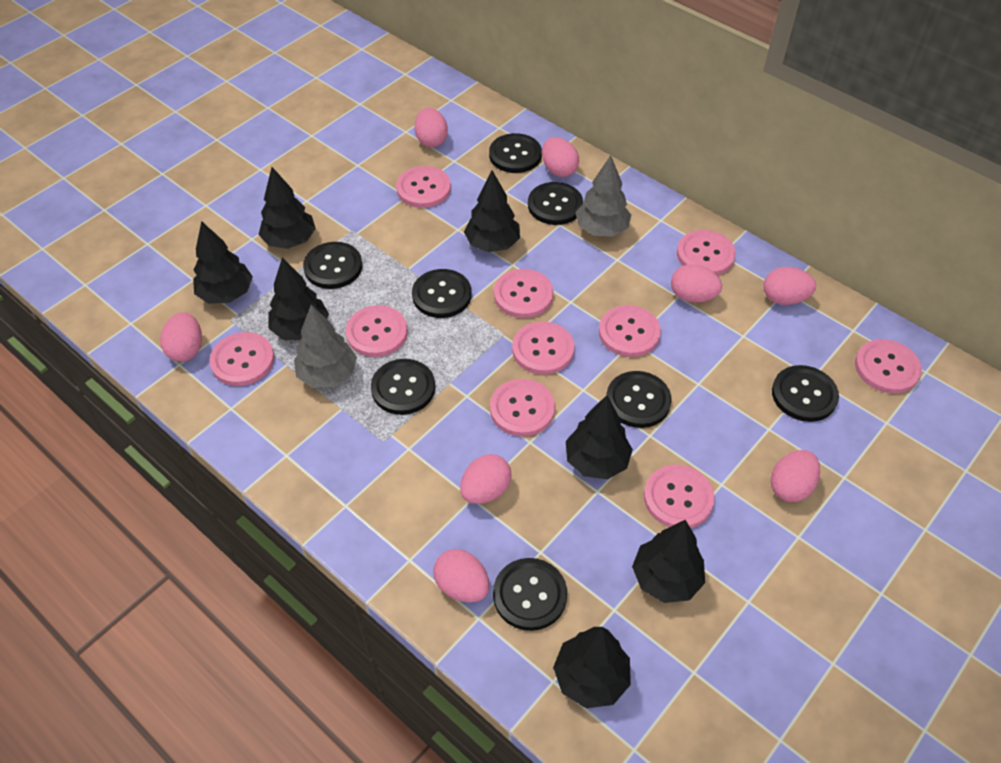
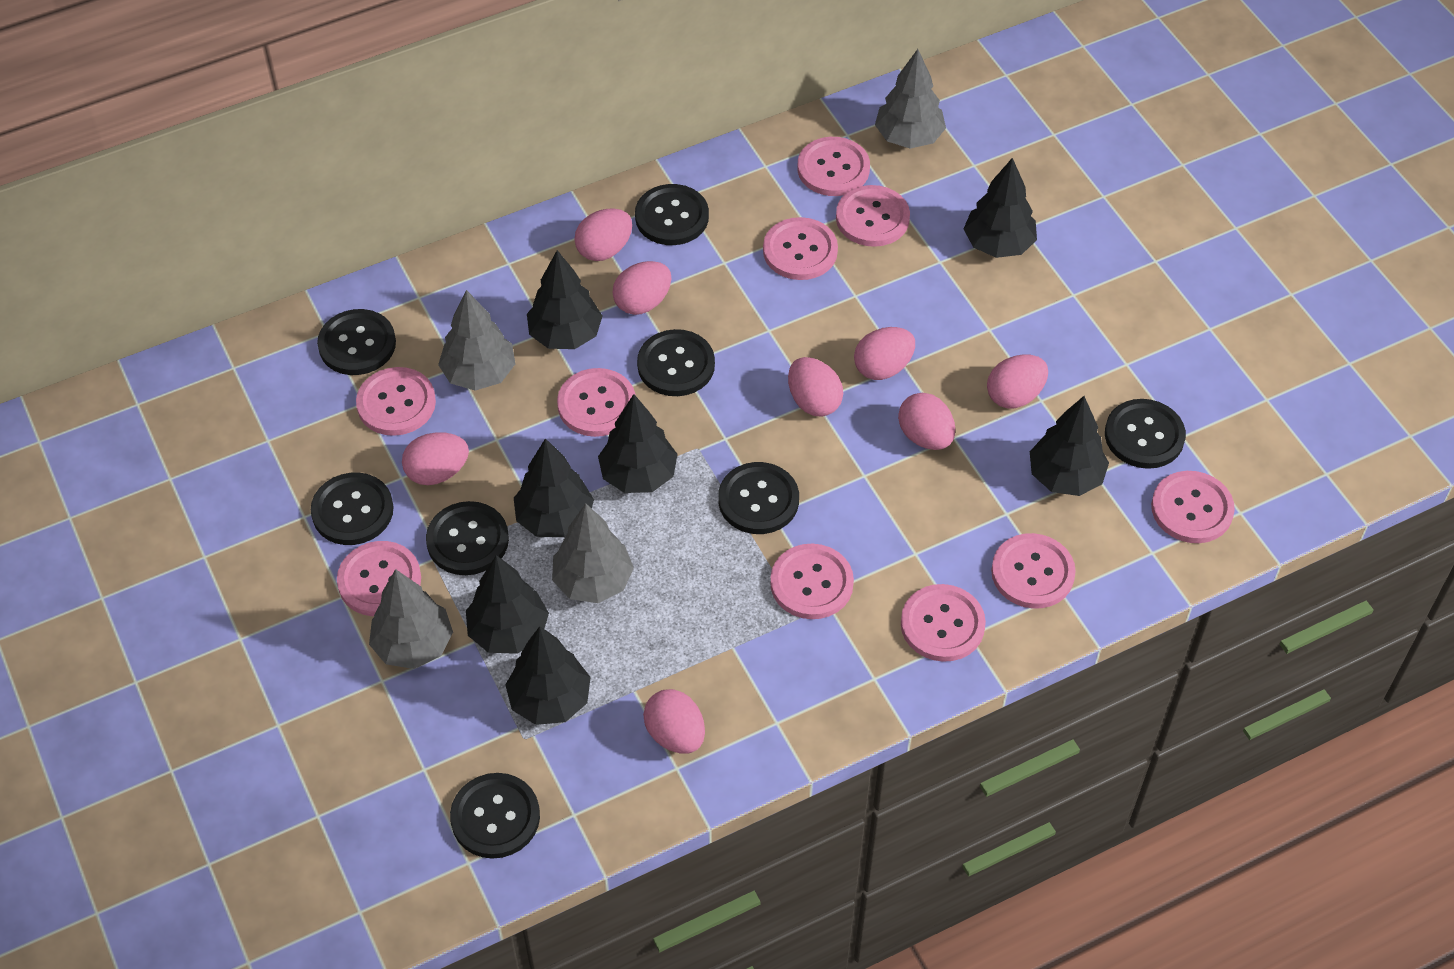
grey tree: [294,305,357,388] [576,155,631,237] = 2 -> [369,569,453,669] [438,290,515,391] [552,503,634,603] [875,49,946,149] = 4

